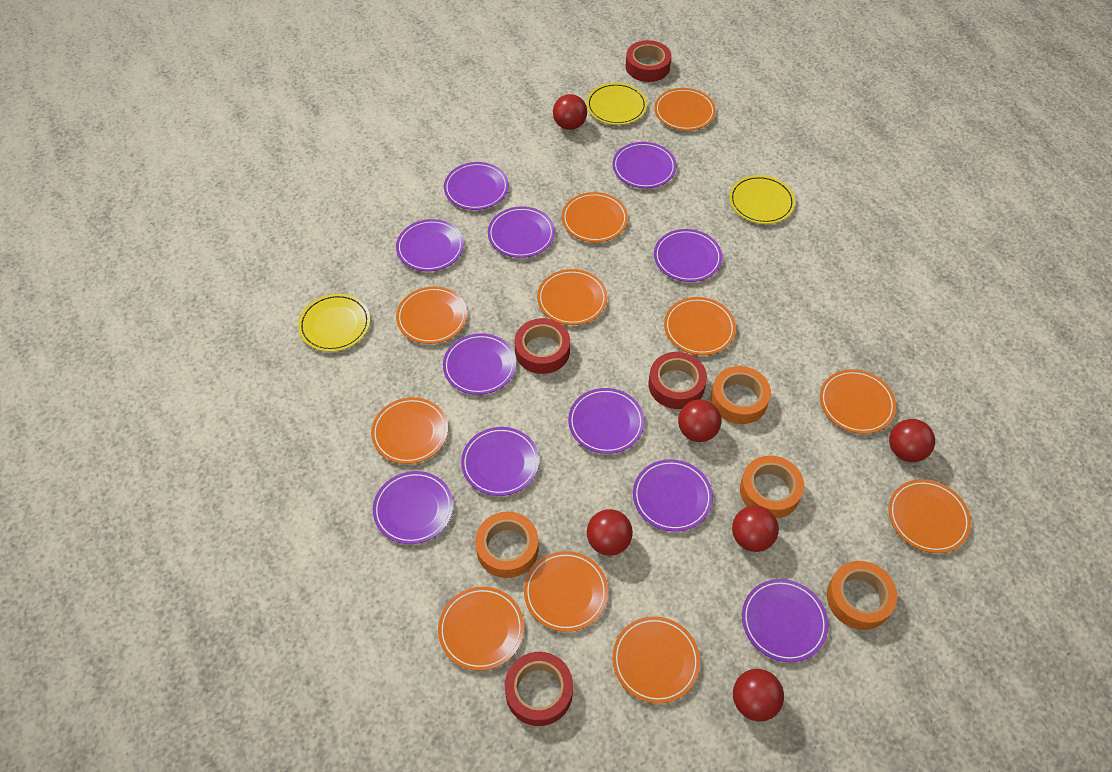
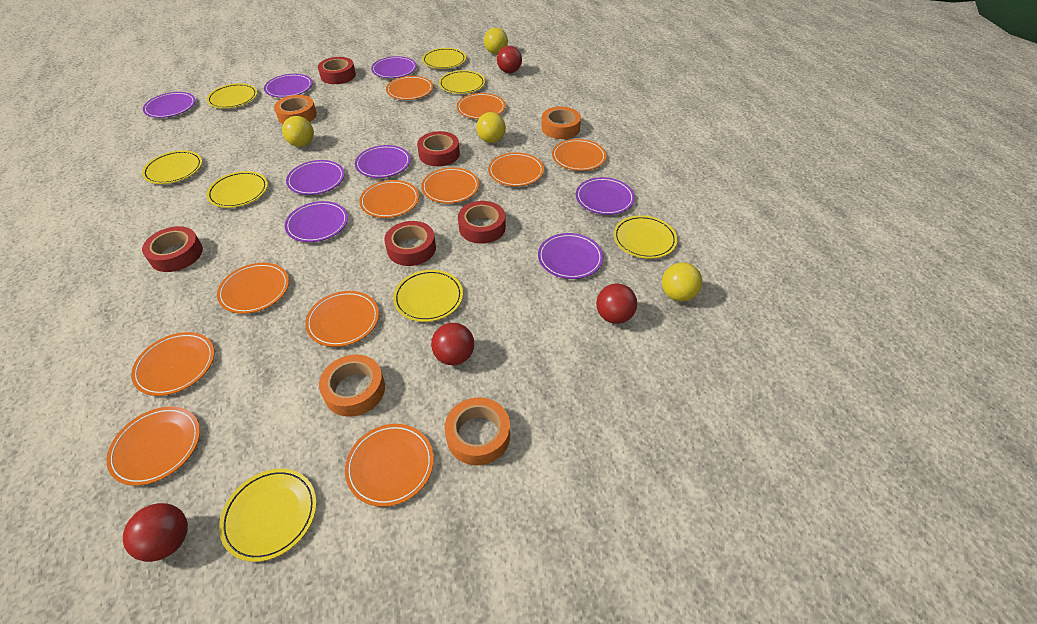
purple plate: [373,471,453,544] [396,219,464,271] [443,333,516,395] [444,162,509,210] [461,427,539,496] [488,206,555,258] [568,388,645,454] [613,142,676,188] [633,459,713,532] [654,229,722,282] [742,579,829,662] = 11 -> [143,92,196,118] [264,74,313,98] [285,201,348,242] [286,160,345,195] [355,145,411,178] [371,56,417,78] [538,233,603,279] [576,177,635,215] = 8
red ball: [553,94,587,130] [587,509,633,556] [678,399,721,442] [732,506,779,552] [733,669,784,721] [889,419,935,462] = 6 -> [123,503,188,562] [431,323,474,365] [497,46,522,73] [596,284,637,324] = 4
red tape: [505,652,573,726] [515,318,570,374] [625,40,671,82] [649,352,707,409] = 4 -> [142,226,203,272] [318,57,356,84] [384,221,436,266] [417,131,460,166] [458,201,506,244] = 5
yellow ball: none = 0 -> [282,116,314,147] [476,112,506,143] [484,28,508,54] [662,263,702,302] = 4
yellow plate: [298,294,370,352] [586,83,647,125] [729,175,795,224] = 3 -> [142,150,202,184] [206,171,268,208] [207,83,257,109] [219,469,317,562] [393,270,463,322] [422,48,466,69] [439,70,485,94] [613,215,677,259] = 8

